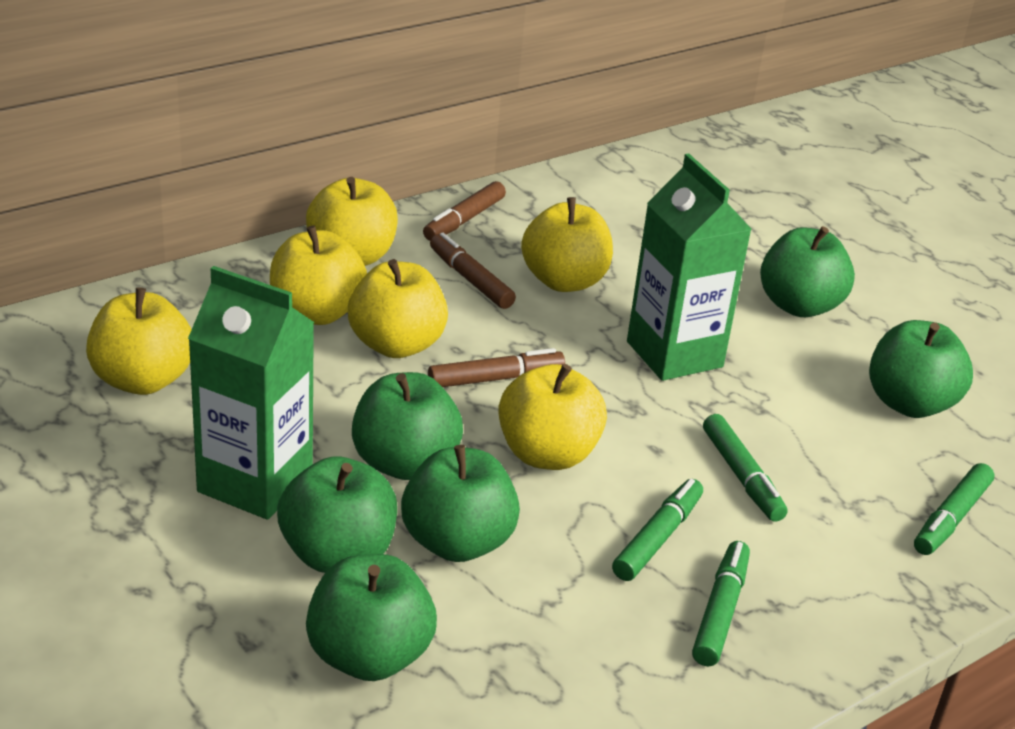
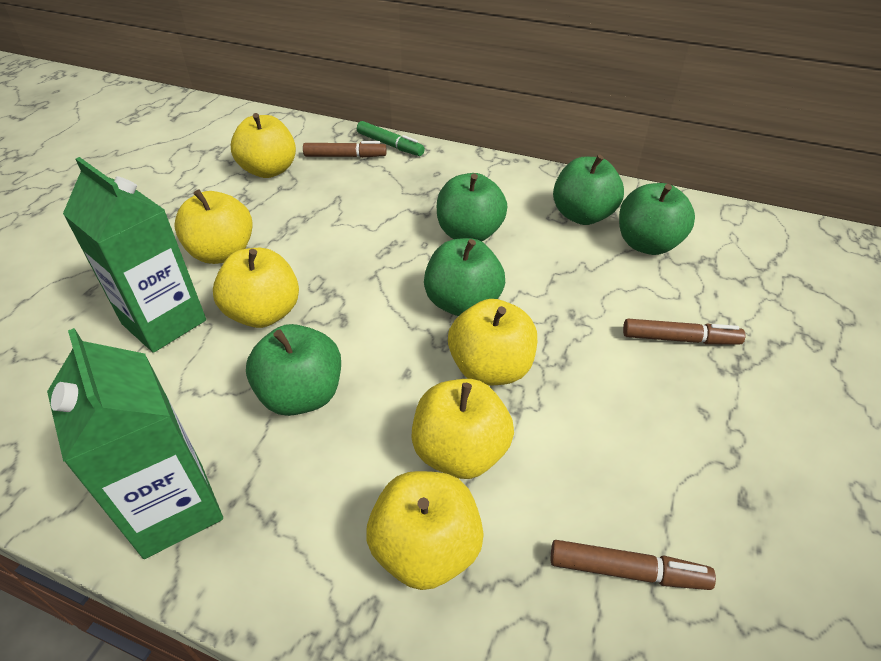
green apple: [277,456,397,573] [306,554,437,681] [352,372,463,480] [401,445,520,562] [760,226,855,317] [869,320,973,418] = 6 -> [246,324,341,416] [424,238,505,316] [437,173,507,242] [553,155,624,225] [619,183,695,255] = 5
green marker: [612,479,703,581] [692,541,750,666] [703,414,788,522] [914,463,994,555] = 4 -> [357,121,425,156] = 1

